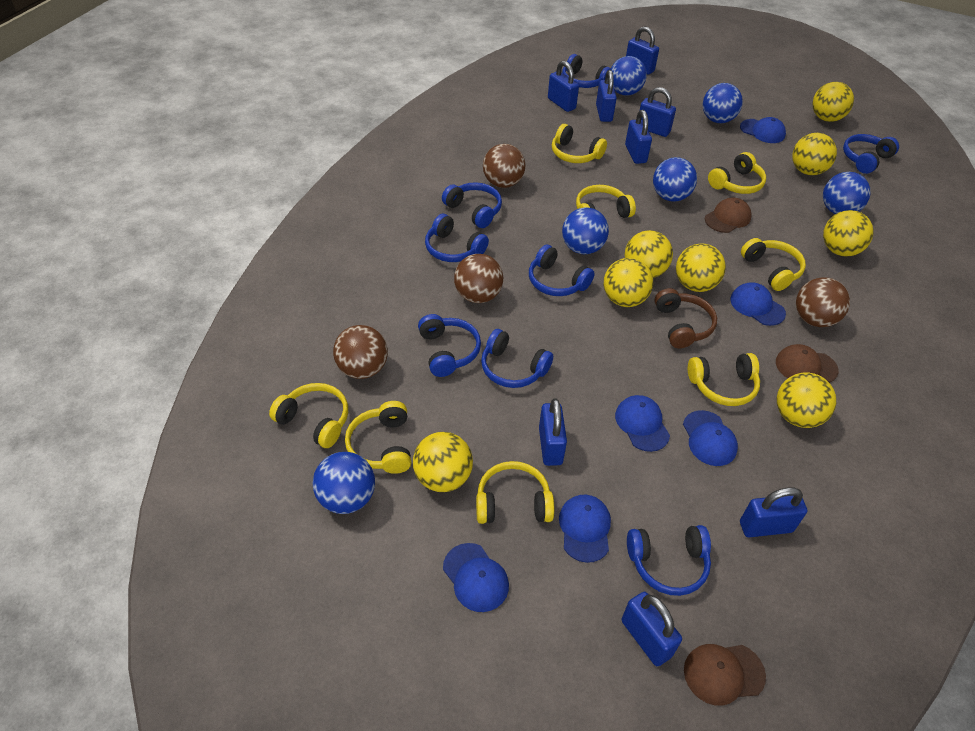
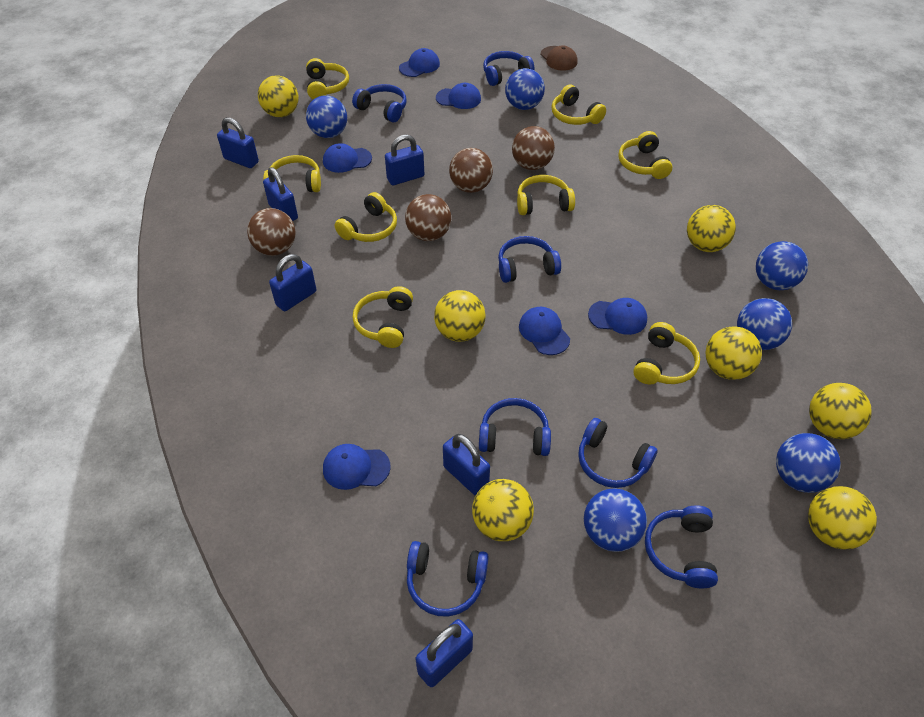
blue headphones: [418,314,481,377] [425,214,489,262] [442,182,502,228] [481,329,553,388] [529,245,595,296] [562,54,611,88] [627,525,711,596] [843,134,899,174] = 8 -> [352,84,407,123] [407,541,489,617] [479,398,551,456] [483,51,535,86] [498,236,561,283] [578,418,658,488] [645,505,718,588] = 7
blue padlock: [539,399,567,466] [548,61,579,112] [596,70,617,122] [622,592,682,666] [625,110,652,164] [626,26,659,75] [640,87,676,137] [740,487,807,537] = 8 -> [217,117,259,168] [263,167,298,221] [269,254,316,311] [385,135,424,185] [415,619,473,687] [443,434,490,496] = 6
brown cap: [684,644,766,706] [705,198,751,233] [776,344,839,383] = 3 -> [540,45,578,71] = 1
brown headphones: [654,288,717,348] = 1 -> none = 0
yellow ball: [413,432,473,492] [604,258,653,307] [625,230,673,278] [676,244,726,292] [777,373,836,428] [792,133,837,175] [812,82,854,122] [823,210,874,257] = 8 -> [258,75,298,117] [434,290,486,342] [472,479,534,541] [687,205,736,252] [706,326,762,380] [808,486,877,549] [809,383,872,439] = 7

